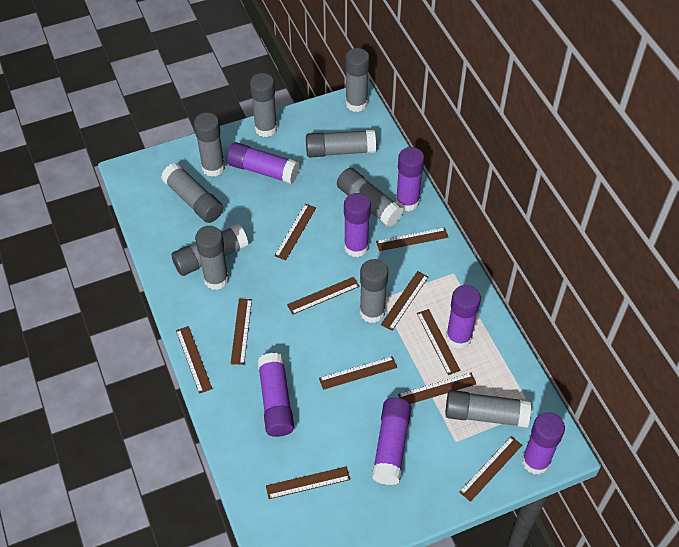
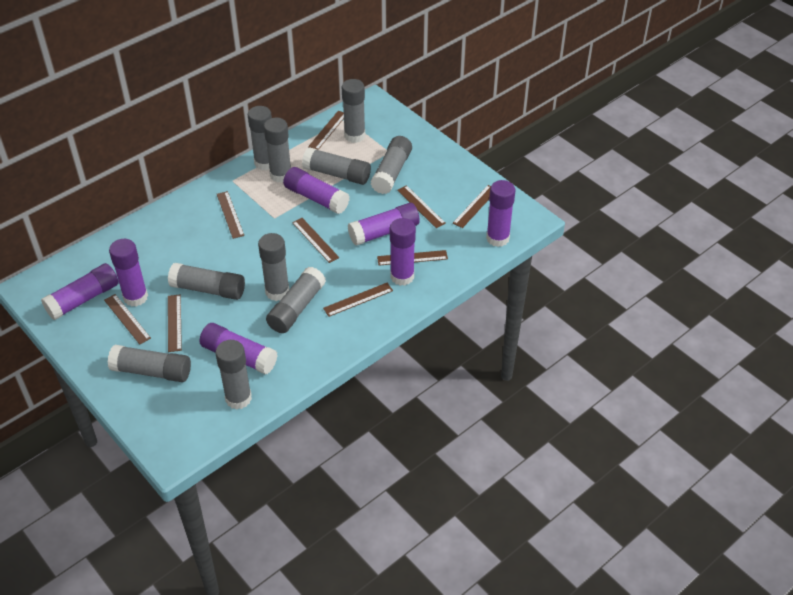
brown ruler: [176,326,212,394] [231,299,252,365] [266,466,350,499] [274,204,316,260] [287,277,360,315] [319,356,397,390] [376,227,448,251] [381,271,428,331] [398,373,476,404] [417,309,461,375] [459,436,522,502] = 11 -> [104,294,151,345] [168,295,182,352] [217,191,244,239] [292,218,339,263] [308,111,344,150] [323,283,393,317] [377,250,448,266] [397,185,446,228] [453,185,491,228] = 9

